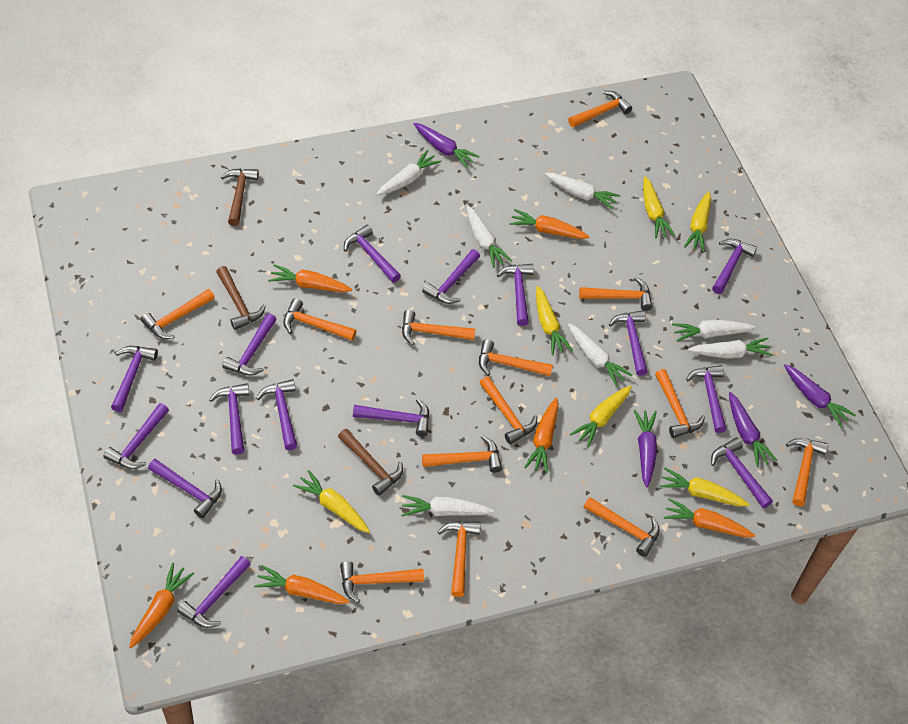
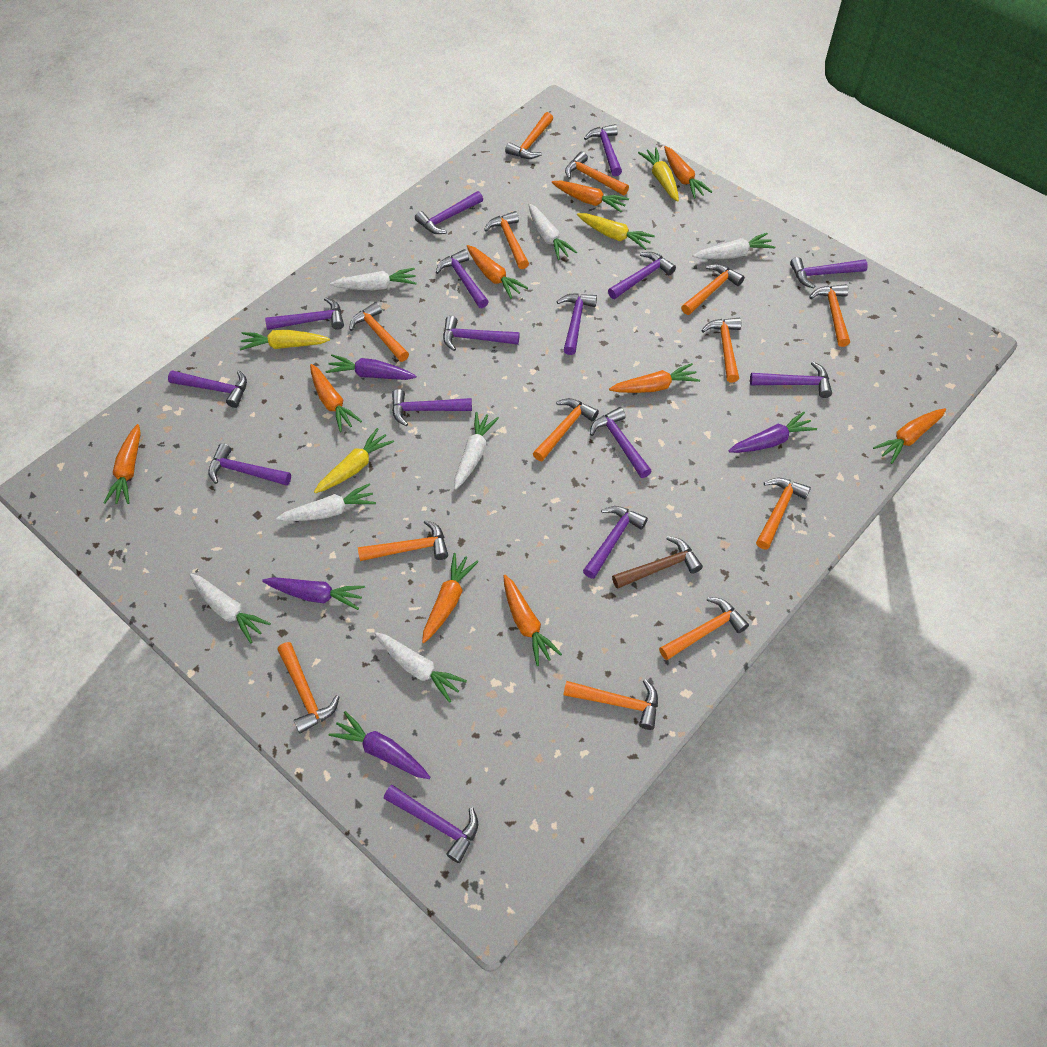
brown hammer: [216,266,266,330] [221,169,259,226] [338,429,403,496] = 3 -> [612,536,703,589] = 1
orange carrot: [129,563,194,648] [254,565,350,604] [268,264,352,292] [509,209,590,239] [524,398,559,474] [664,498,755,537] = 6 -> [104,424,141,504] [310,364,362,432] [422,553,478,643] [467,245,528,299] [504,575,562,666] [552,180,629,213] [609,363,700,393] [664,146,712,199] [873,408,946,464] = 9
yellow carrot: [293,470,370,533] [536,286,573,356] [570,385,632,448] [643,176,676,238] [659,468,750,506] [684,191,711,253] = 6 -> [240,330,330,351] [314,428,394,493] [577,213,655,250] [638,147,679,202] = 4

